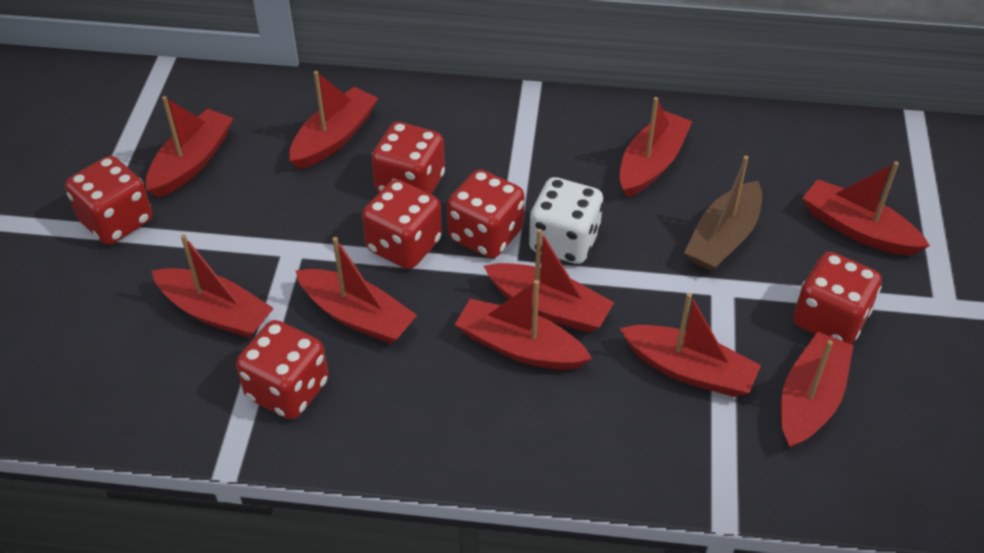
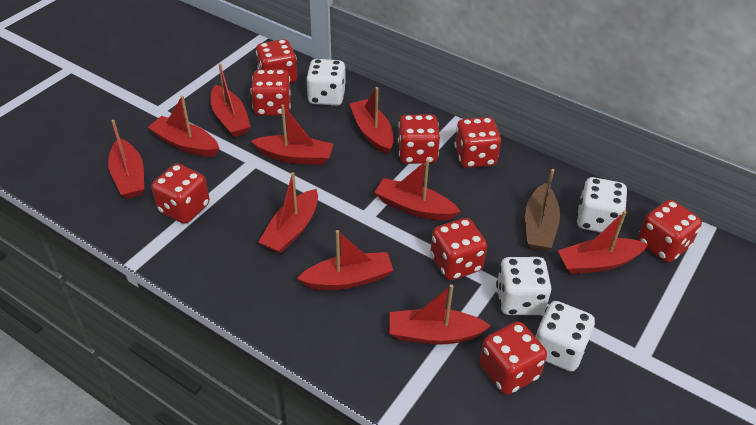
red dice: [65,156,152,245] [236,320,329,419] [362,179,442,269] [371,122,445,194] [447,169,524,258] [793,252,882,344] = 6 -> [151,164,210,224] [251,69,291,116] [256,39,297,83] [398,115,440,164] [430,218,487,280] [454,117,501,168] [479,321,547,395] [638,200,702,262] = 8
white dice: [529,177,604,264] = 1 -> [306,59,346,106] [496,257,552,315] [535,301,595,371] [576,177,627,233] = 4

